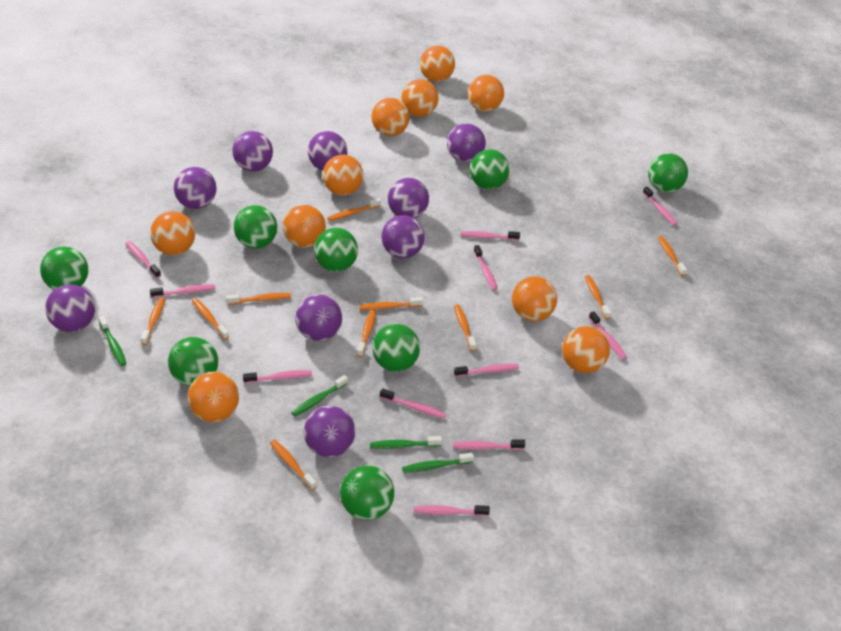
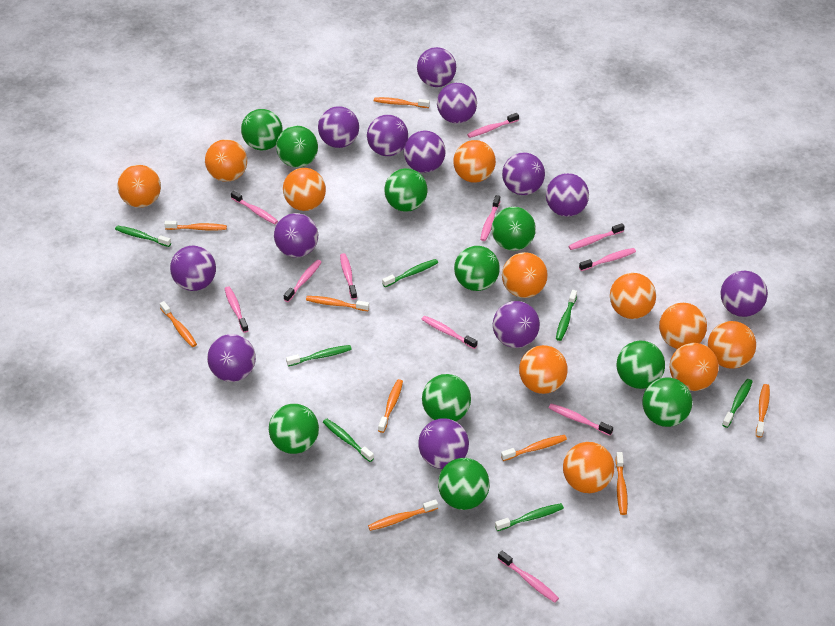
green ball: [40,246,88,290] [168,337,218,386] [234,205,277,249] [314,228,358,272] [340,465,394,520] [372,324,420,372] [470,149,510,189] [648,153,688,193] = 8 -> [241,109,283,150] [269,404,319,454] [276,126,318,168] [384,168,428,212] [422,374,471,422] [438,458,490,510] [454,246,500,291] [492,207,536,251] [617,341,665,389] [642,377,692,427] = 10
green toothbrush: [99,316,127,366] [291,375,348,417] [370,436,442,449] [402,453,474,473] = 4 -> [115,226,171,247] [286,345,352,366] [323,419,374,462] [382,259,438,287] [495,503,564,531] [556,290,577,341] [722,379,753,428] = 7
orange ball: [150,211,195,255] [188,372,239,423] [283,205,326,248] [323,155,363,196] [372,98,410,136] [402,79,439,117] [420,45,455,82] [468,75,504,112] [512,276,557,321] [562,326,610,373] = 10 -> [117,165,161,208] [205,139,247,182] [283,168,326,211] [453,140,496,183] [502,252,548,298] [519,345,568,394] [563,442,614,493] [610,273,656,319] [659,303,707,349] [670,343,719,391] [708,321,756,369] = 11
orange toothbrush: [141,298,165,345] [192,298,229,340] [226,293,291,305] [270,439,317,490] [327,198,381,221] [357,310,376,357] [359,297,423,310] [454,304,477,351] [585,275,611,319] [658,236,687,276] = 10 -> [160,301,197,347] [164,221,227,230] [306,296,369,311] [368,499,438,531] [374,97,430,108] [378,379,403,433] [501,435,567,461] [615,452,628,515] [756,384,770,438] = 9
purple ball: [45,284,95,332] [174,167,217,209] [232,131,273,172] [295,295,342,341] [303,405,355,458] [308,131,348,171] [381,215,425,258] [388,178,429,218] [447,123,486,163] = 9 -> [170,246,216,291] [207,334,256,382] [274,213,318,258] [318,106,359,148] [367,115,408,156] [404,130,446,173] [417,47,456,87] [418,418,469,469] [437,83,477,123] [493,301,540,348] [502,153,545,195] [546,173,589,217] [721,271,768,317] = 13

